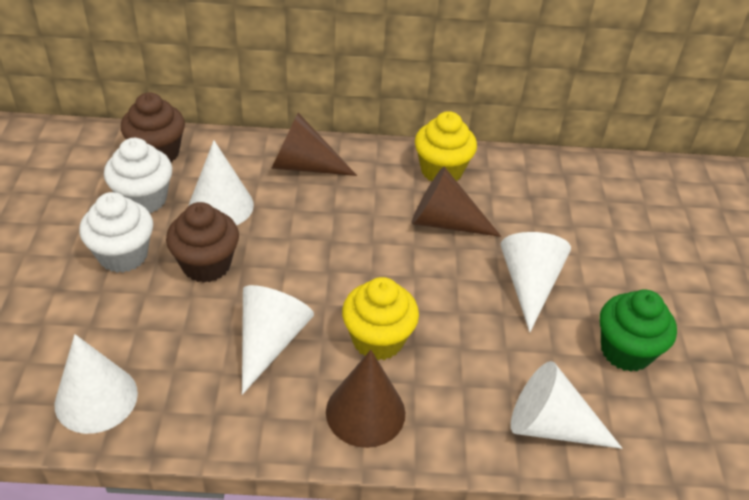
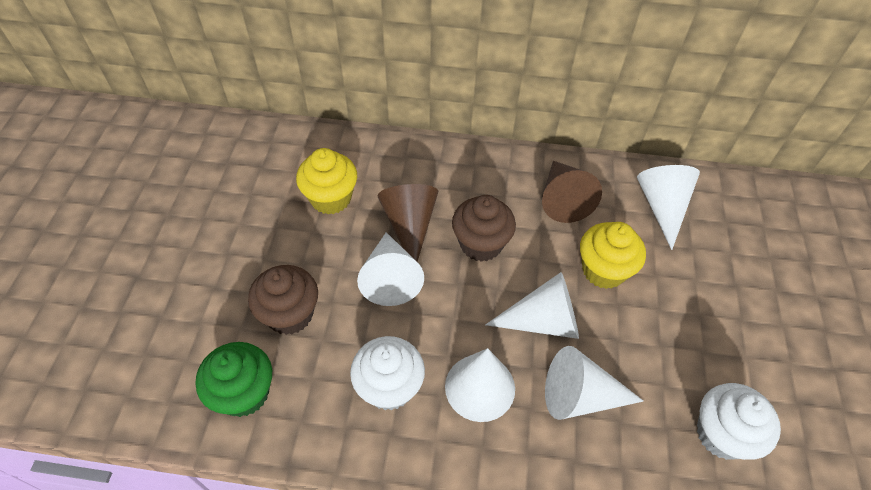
brown cone: [271,113,357,176] [326,350,405,448] [412,167,501,237] = 3 -> [378,184,438,262] [542,161,602,223] = 2

